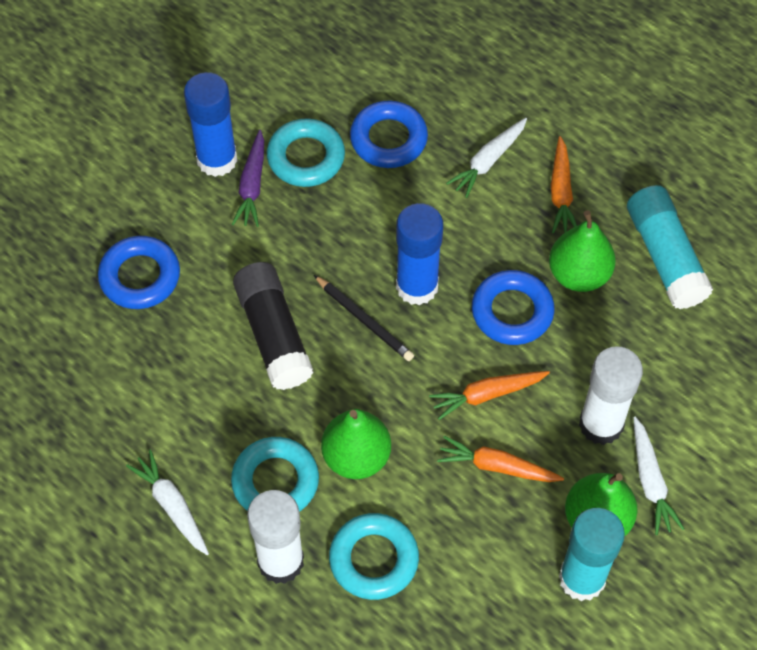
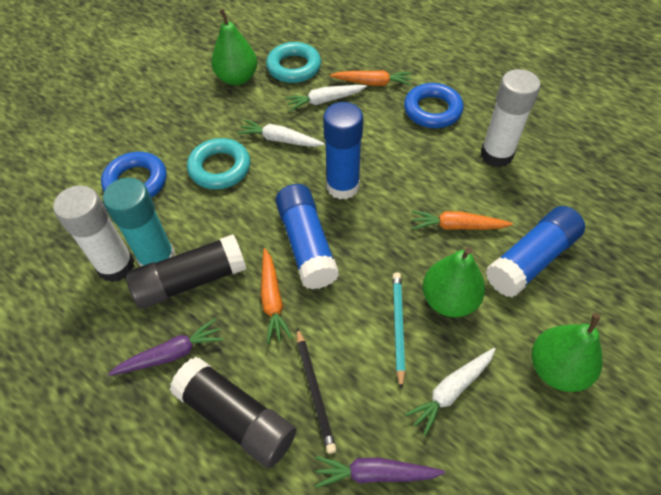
black glue stick: [233,262,314,390] = 1 -> [126,234,246,309] [170,357,296,468] = 2
blue glue stick: [184,72,237,177] [396,203,443,305] = 2 -> [276,184,339,289] [323,102,363,200] [486,206,585,297] = 3
blue ring: [98,236,180,309] [350,101,428,168] [472,270,555,345] = 3 -> [101,152,166,198] [404,83,463,128] = 2
purple carrot: [232,130,264,227] = 1 -> [108,319,223,376] [315,456,445,488] = 2
turquoise glue stick: [559,508,625,601] [627,185,713,309] = 2 -> [103,178,175,267] = 1
turquoise pencil: none = 0 -> [393,272,405,390] = 1
turquoise ring: [231,437,319,512] [267,118,345,187] [329,513,419,600] = 3 -> [187,138,250,189] [266,42,321,83] = 2

